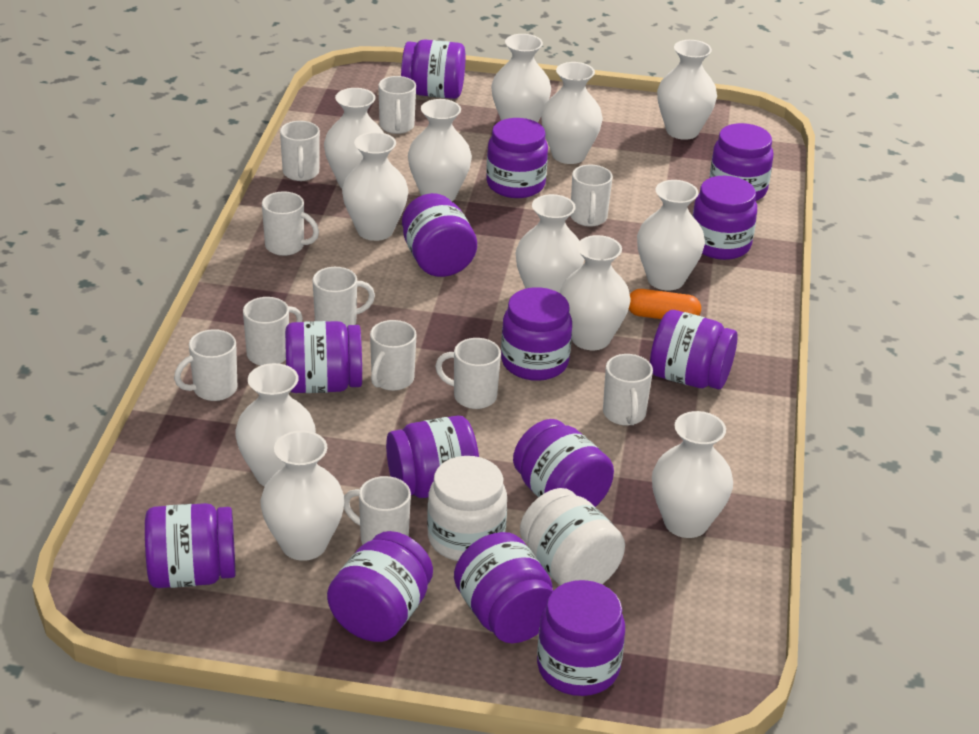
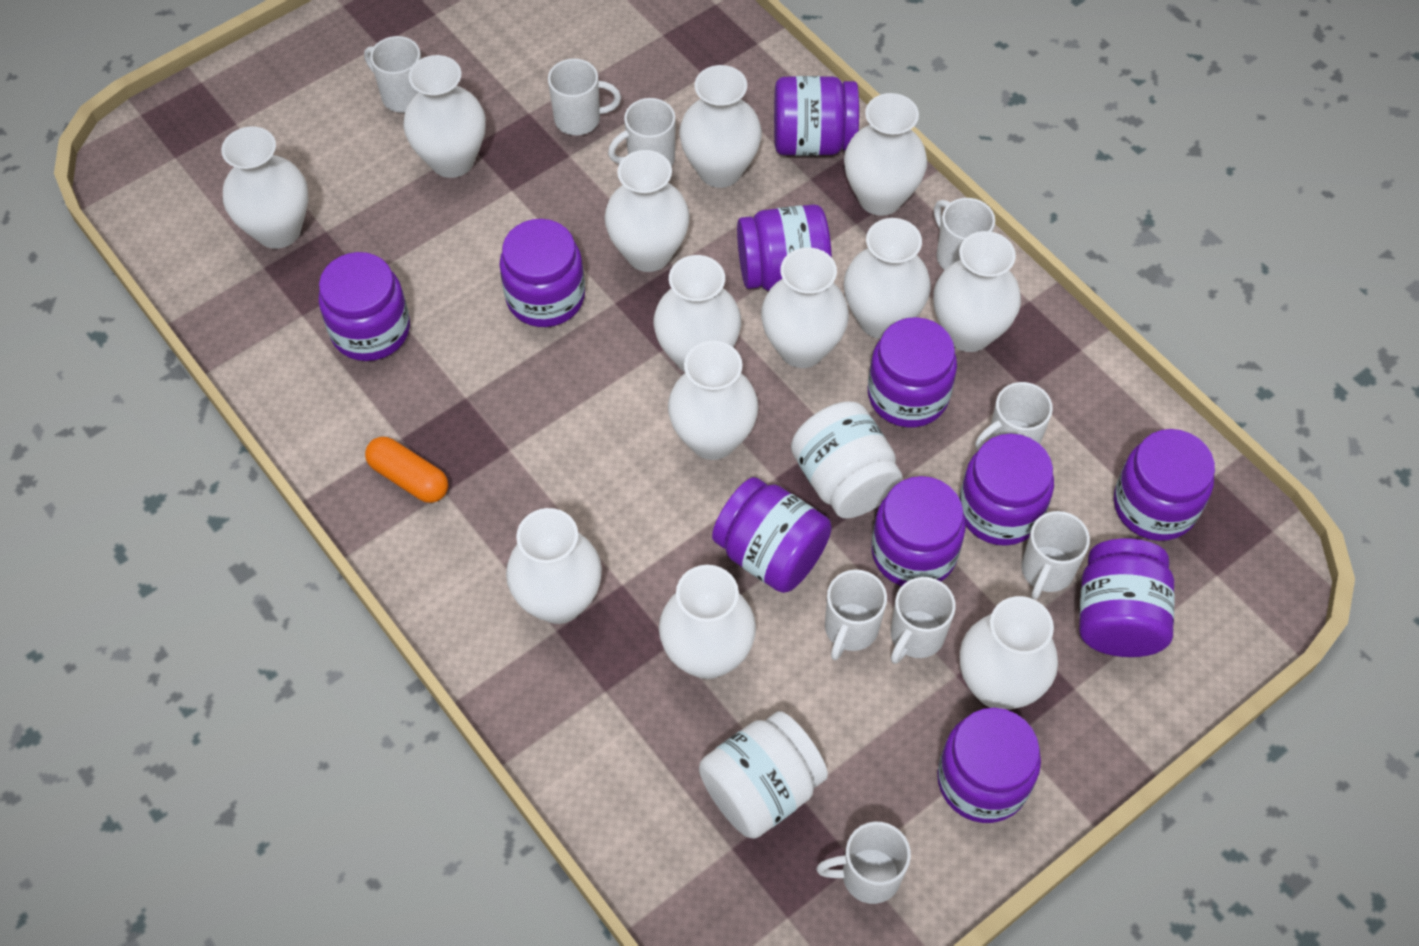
purple jar: [145,503,235,588] [285,321,362,393] [327,531,433,642] [386,416,479,498] [401,39,465,99] [402,193,477,277] [454,532,554,643] [486,118,548,198] [501,287,572,381] [513,419,614,507] [537,580,625,696] [650,310,738,389] [692,176,757,260] [710,123,773,201] = 14 -> [319,252,410,361] [499,219,585,327] [712,477,832,593] [737,204,832,291] [774,76,859,156] [868,317,957,427] [871,476,966,586] [937,708,1041,823] [959,434,1054,546] [1079,539,1175,657] [1114,429,1215,541] = 11
white mug: [174,329,237,401] [243,297,303,366] [262,191,319,256] [280,121,320,181] [313,267,375,327] [344,476,411,545] [370,320,417,391] [378,76,416,134] [435,338,501,409] [570,165,613,227] [603,354,653,426] = 11 -> [364,36,421,113] [548,58,621,135] [608,98,676,166] [816,822,911,904] [825,569,887,660] [891,577,956,664] [934,198,995,270] [975,382,1053,450] [1021,511,1090,600] = 9
white vase: [235,363,316,486] [261,431,345,561] [324,88,384,189] [342,132,408,241] [408,99,472,202] [491,34,551,122] [516,194,584,293] [541,62,603,164] [560,235,631,350] [637,180,705,291] [652,411,733,538] [657,40,717,140] = 12 -> [221,126,308,249] [403,55,486,178] [506,508,602,624] [604,150,690,272] [653,255,741,372] [659,565,756,679] [668,341,759,460] [679,65,762,188] [761,247,849,368] [844,93,927,216] [844,218,931,339] [933,231,1021,352] [960,596,1058,709] = 13

